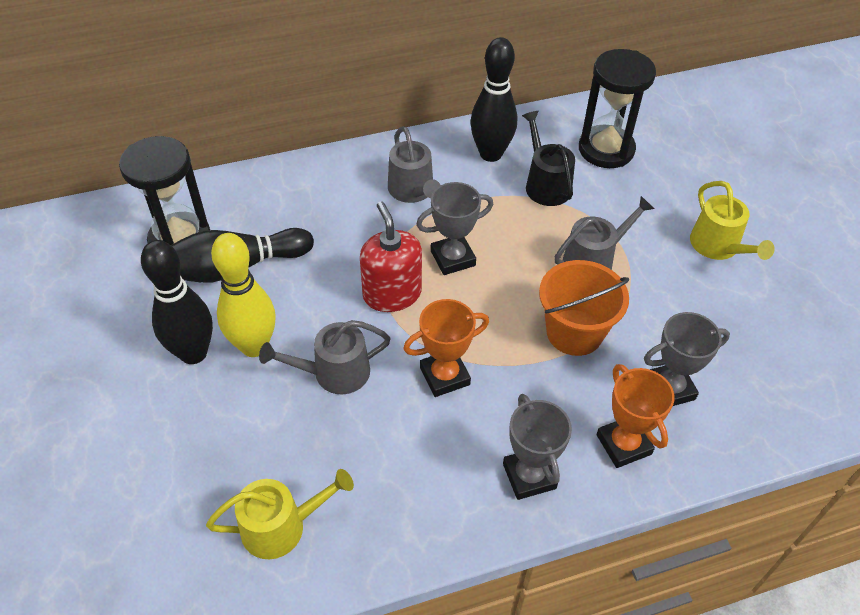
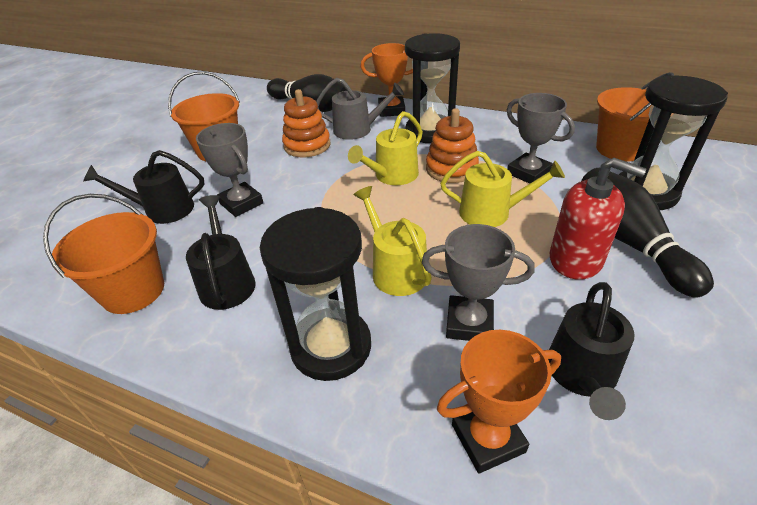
black bowling pin: [141,240,213,364] [171,228,314,283] [470,37,517,162] = 3 -> [267,74,347,112] [581,168,714,298] = 2
black hourglass: [119,136,210,245] [579,49,656,168] = 2 -> [260,207,371,381] [405,33,460,143] [619,75,728,210] = 3
black watering can: [522,111,575,206] = 1 -> [83,150,204,224] [186,195,256,310] [548,282,634,420] = 3
grey watering can: [259,320,391,394] [388,126,441,203] [554,196,654,270] = 3 -> [316,78,404,140] = 1
orange bucket: [539,260,629,356] = 1 -> [43,194,164,314] [168,72,240,161] [596,72,674,161] = 3
orange stacking toy: none = 0 -> [282,89,330,158] [426,108,479,183] = 2
yellow bowling pin: [211,233,276,357] = 1 -> none = 0
yellow watering can: [206,469,354,559] [690,181,774,260] = 2 -> [348,111,423,185] [353,186,432,296] [440,151,565,227] = 3

